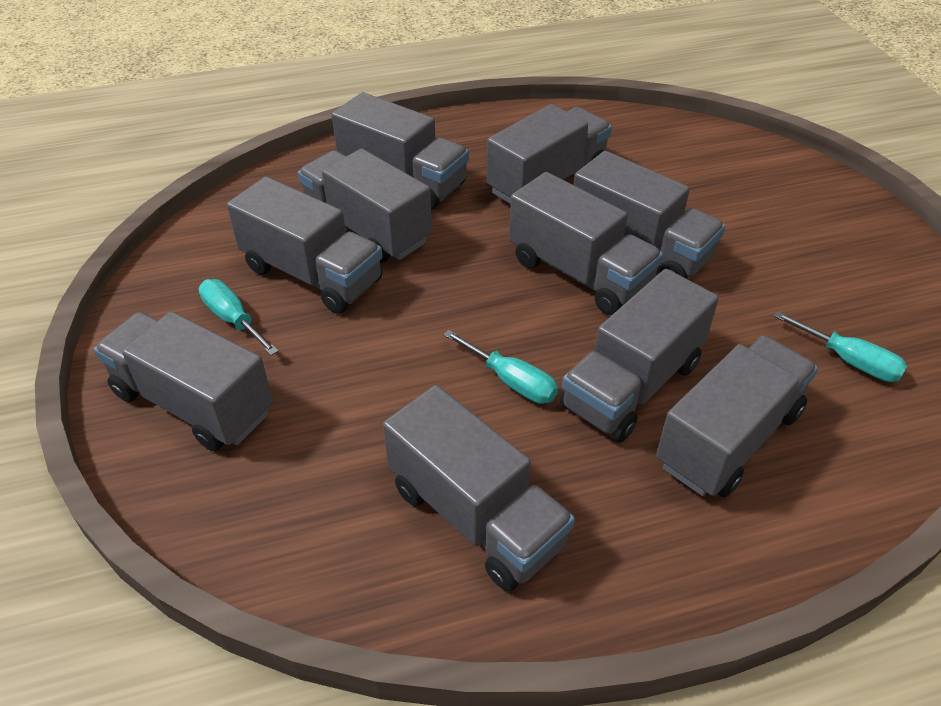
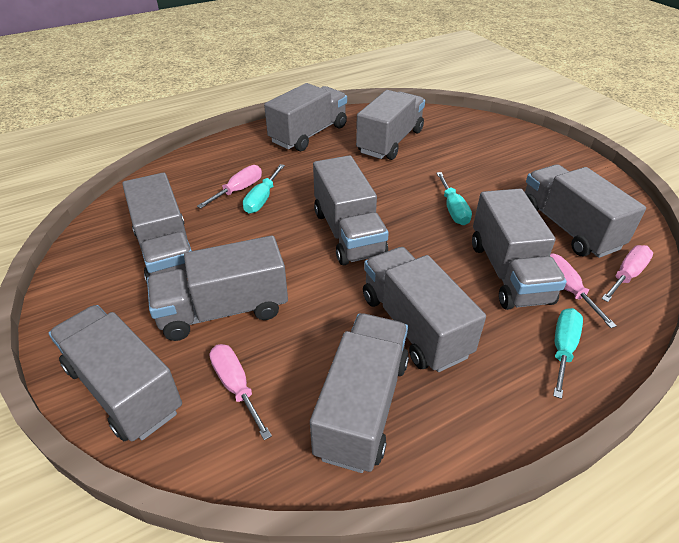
pink screwdriver: none = 0 -> [197,165,262,209] [209,344,272,440] [550,253,617,328] [601,245,653,302] = 4

